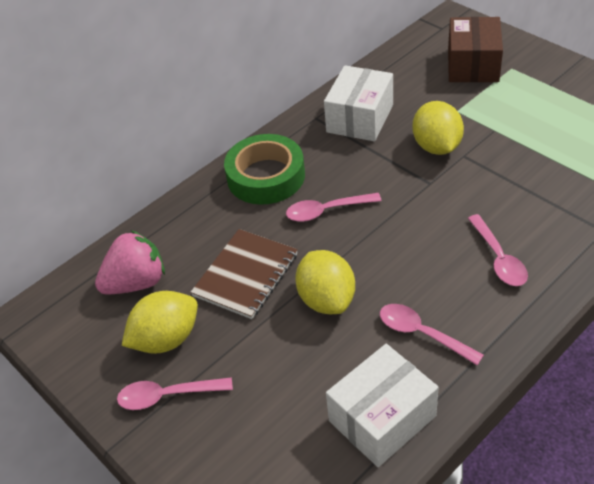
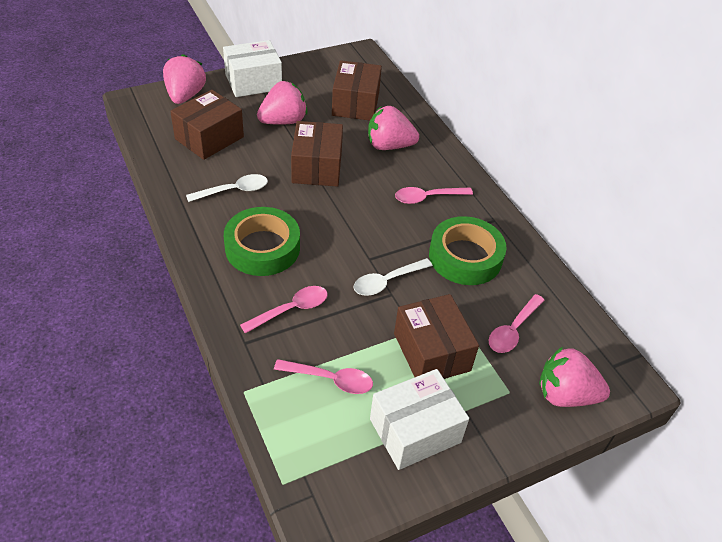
brown box: [448,17,503,82] = 1 -> [170,90,244,160] [291,121,343,187] [332,60,382,121] [394,294,479,379] = 4
brown notebook: [190,229,298,319] = 1 -> none = 0
green tape: [224,134,305,205] = 1 -> [224,207,300,276] [429,216,507,285] = 2
pink strawberry: [95,230,165,295] = 1 -> [163,54,206,104] [257,81,307,125] [368,106,419,150] [539,346,610,407] = 4
white spoon: none = 0 -> [186,174,268,202] [353,258,433,296] = 2
yellow lemon: [122,291,198,354] [295,250,355,314] [412,101,464,155] = 3 -> none = 0

